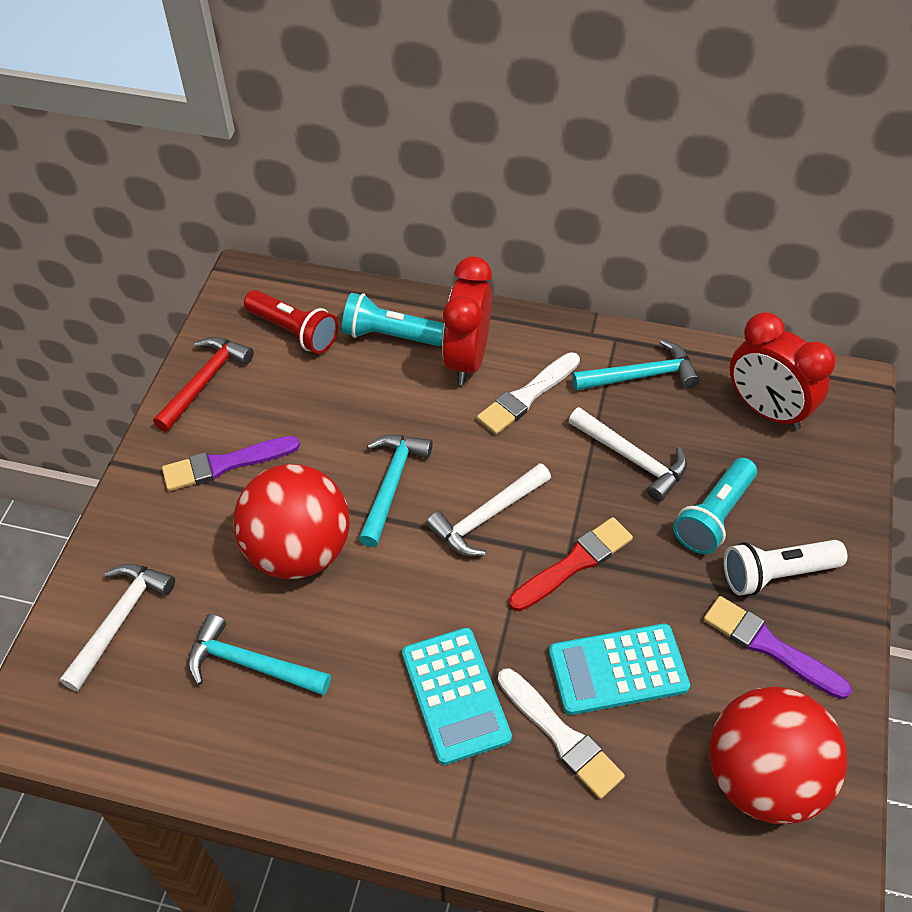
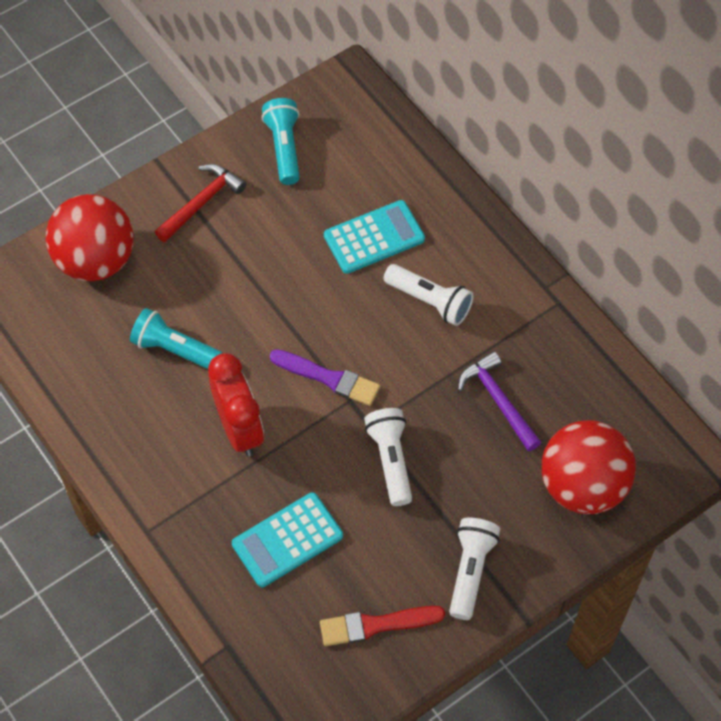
purple brush: [162,436,300,491] [704,596,852,699] = 2 -> [270,349,380,406] = 1
purple hammer: none = 0 -> [458,351,541,452] = 1
red clock: [442,256,492,385] [730,312,836,430] = 2 -> [208,353,264,457] = 1
red flashlight: [244,290,338,354] = 1 -> none = 0
turquoise hammer: [188,614,331,695] [359,434,433,547] [572,340,700,391] = 3 -> none = 0
white brush: [477,352,580,435] [498,669,625,799] = 2 -> none = 0
white flashlight: [724,540,847,596] = 1 -> [364,408,412,506] [384,264,474,326] [449,518,500,620] = 3
white hammer: [60,564,175,691] [426,463,551,556] [569,407,687,502] = 3 -> none = 0

